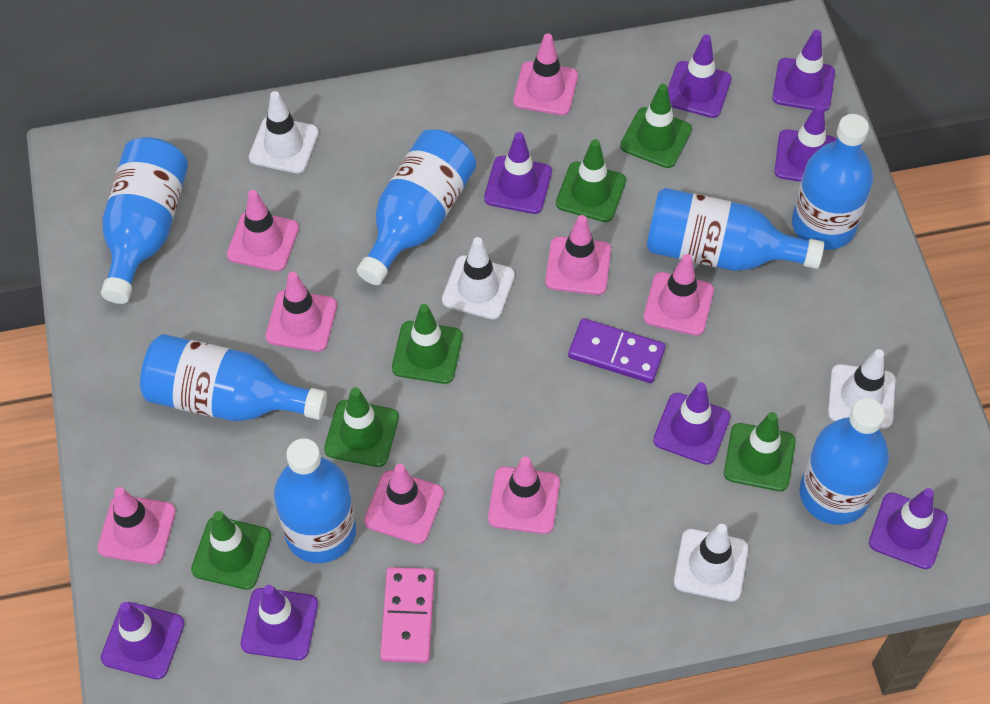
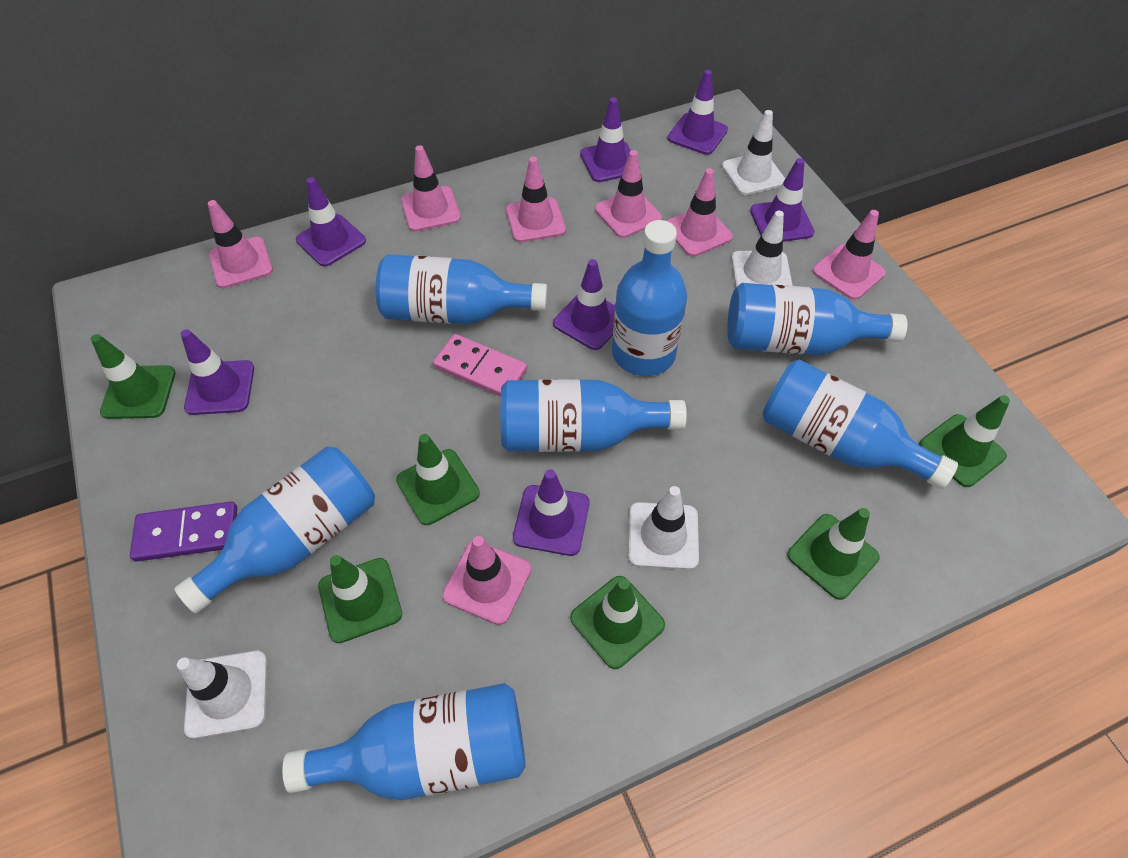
pink traffic cone: [97,487,176,565] [227,190,299,272] [266,272,337,352] [364,464,444,544] [488,457,560,534] [513,33,578,115] [545,215,611,295] [643,254,714,336] = 8 -> [208,200,273,288] [401,145,461,232] [442,536,531,625] [506,157,566,242] [595,150,662,238] [667,168,733,257] [812,210,886,300] = 7
purple traffic cone: [101,602,185,680] [241,585,318,660] [484,132,552,214] [653,383,731,465] [668,34,732,118] [772,30,835,112] [774,104,836,182] [869,488,948,569] = 8 -> [181,329,254,415] [296,177,366,267] [513,469,589,556] [553,259,615,350] [580,97,631,182] [668,70,728,155] [750,158,814,242] = 7

